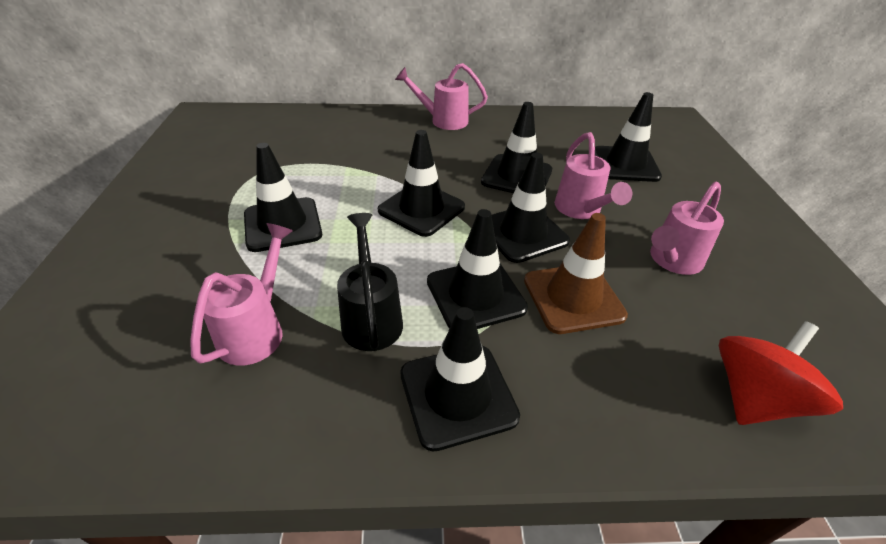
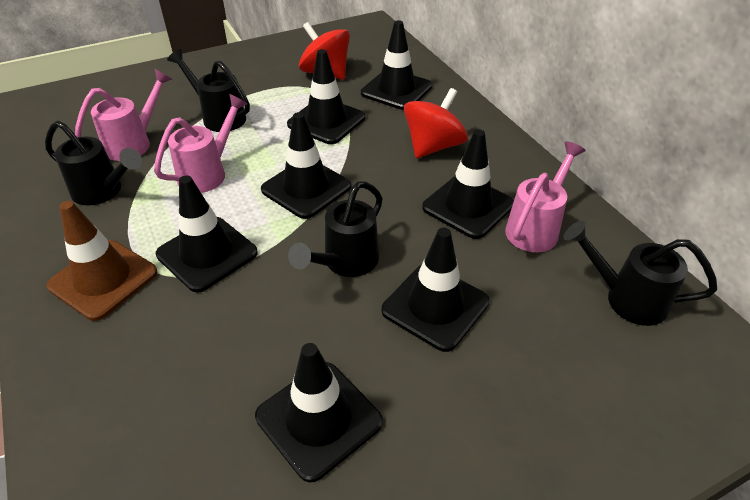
black watering can: [337,213,403,351] = 1 -> [45,121,142,206] [167,49,250,132] [288,181,383,277] [563,221,717,326] = 4
pink watering can: [190,223,293,366] [395,63,488,130] [555,132,632,219] [650,181,724,275] = 4 -> [75,69,172,161] [154,94,247,193] [505,141,586,252] = 3
red spinning top: [719,321,843,425] = 1 -> [299,22,350,80] [404,88,468,158] = 2

